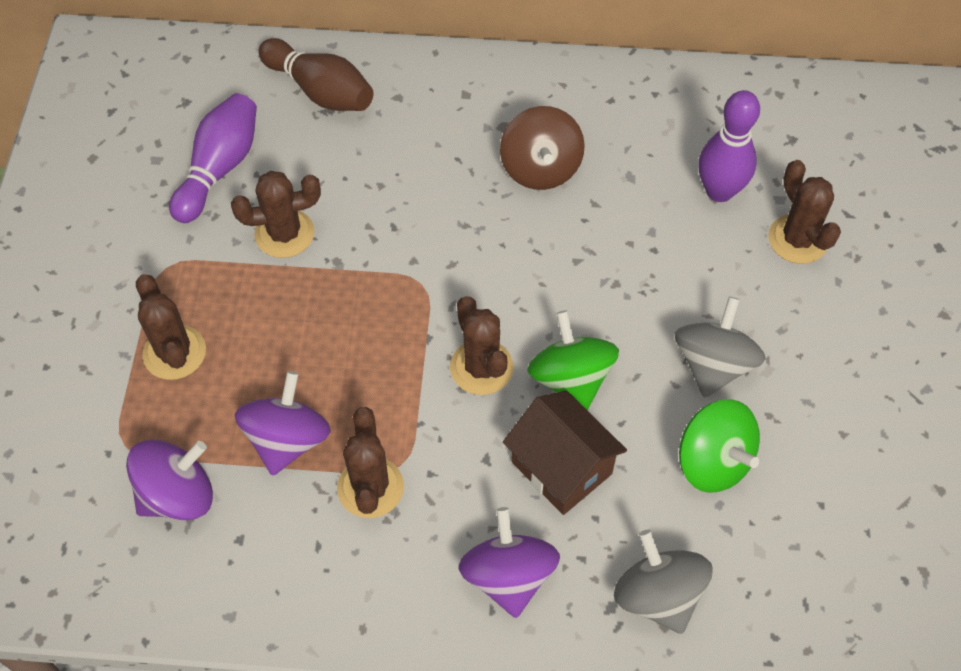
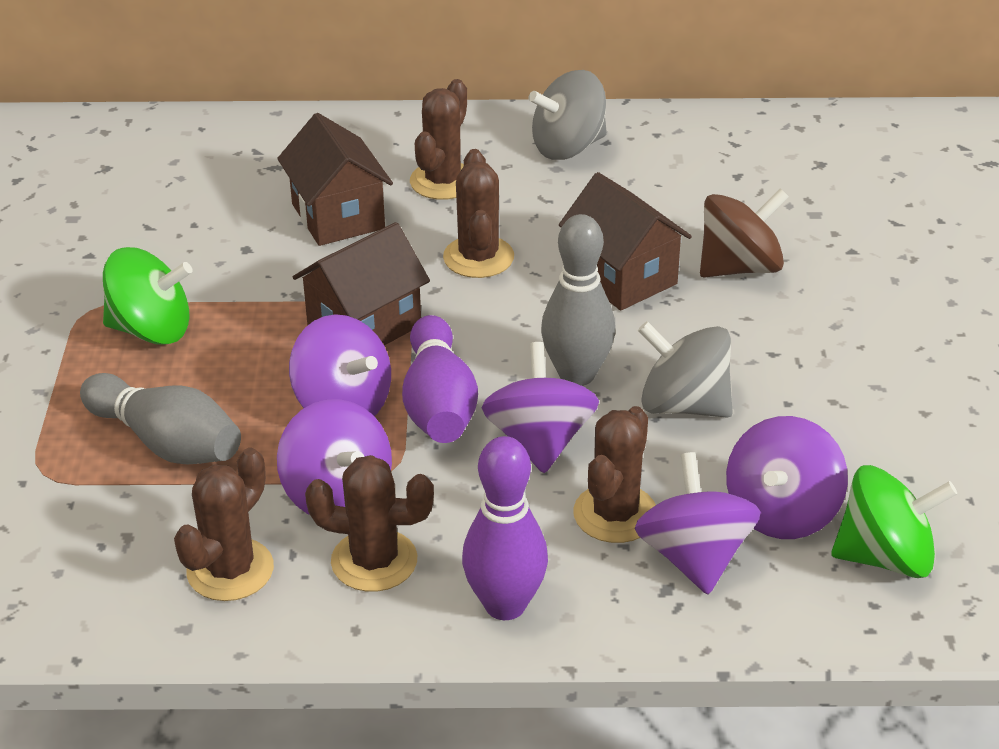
brown bowling pin: [258,38,374,111] = 1 -> none = 0
brown house: [503,391,627,515] = 1 -> [277,113,393,246] [293,222,430,345] [559,172,692,311] = 3
grey bowling pin: none = 0 -> [80,373,241,464] [541,214,615,386] = 2
purple spinning top: [126,439,213,520] [235,371,331,476] [458,507,560,618] = 3 -> [277,399,392,515] [289,314,391,416] [481,342,599,473] [635,452,761,594] [726,416,848,539] = 5

